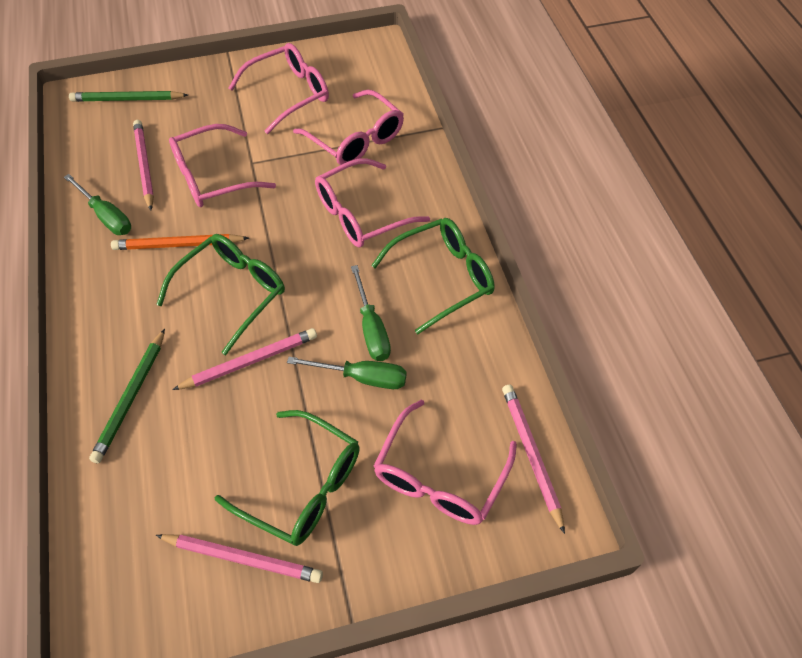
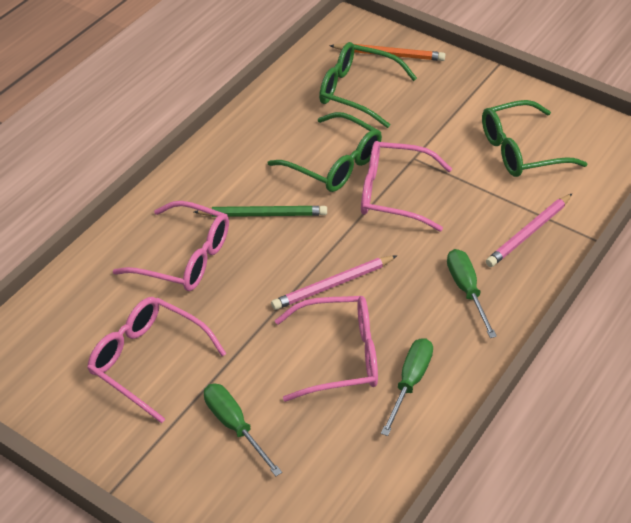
green pencil: [69,91,188,102] [89,329,165,463] = 2 -> [194,206,327,217] = 1
pink glasses: [169,124,276,207] [229,43,329,134] [293,90,404,165] [315,158,430,248] [373,400,517,525] = 5 -> [87,297,226,423] [113,201,229,291] [275,296,378,402] [361,141,452,231] = 4
pink pencil: [133,120,154,210] [156,534,323,583] [172,328,317,390] [502,384,565,534] = 4 -> [271,255,397,310] [486,193,573,267] = 2

